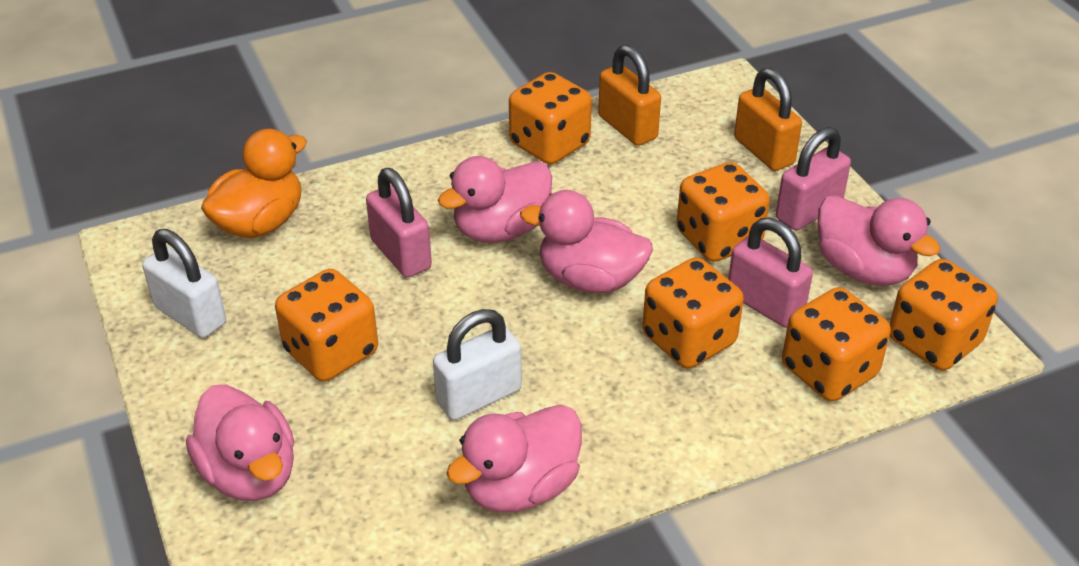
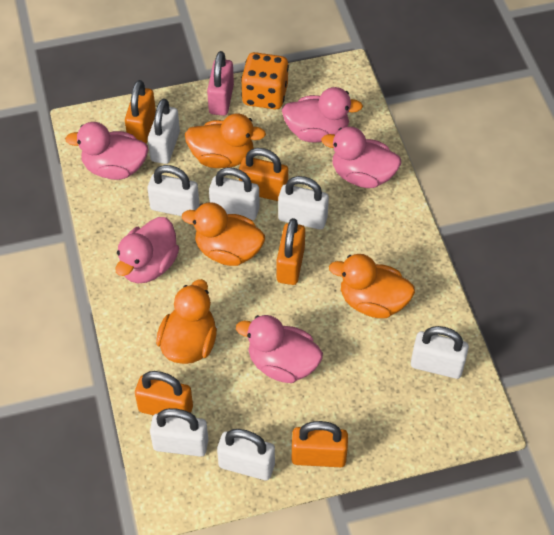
orange dice: [275,269,378,381] [509,72,592,164] [642,257,744,369] [677,162,770,262] [782,287,891,402] [890,259,998,371] = 6 -> [241,52,289,109] = 1
orange duck: [201,129,307,238] = 1 -> [156,279,217,364] [182,202,265,266] [185,113,266,168] [329,254,415,318] = 4
orange padlock: [598,45,661,146] [734,68,802,171] = 2 -> [125,80,156,143] [135,371,193,415] [239,148,288,201] [277,218,305,285] [292,421,348,467] = 5
pink padlock: [366,168,432,278] [728,218,813,328] [776,127,851,230] = 3 -> [207,51,234,116] = 1
white padlock: [142,229,226,338] [433,309,522,420] = 2 -> [147,165,199,216] [148,99,180,164] [150,408,208,457] [209,167,260,221] [217,429,275,480] [278,176,329,229] [411,326,469,379] = 7

